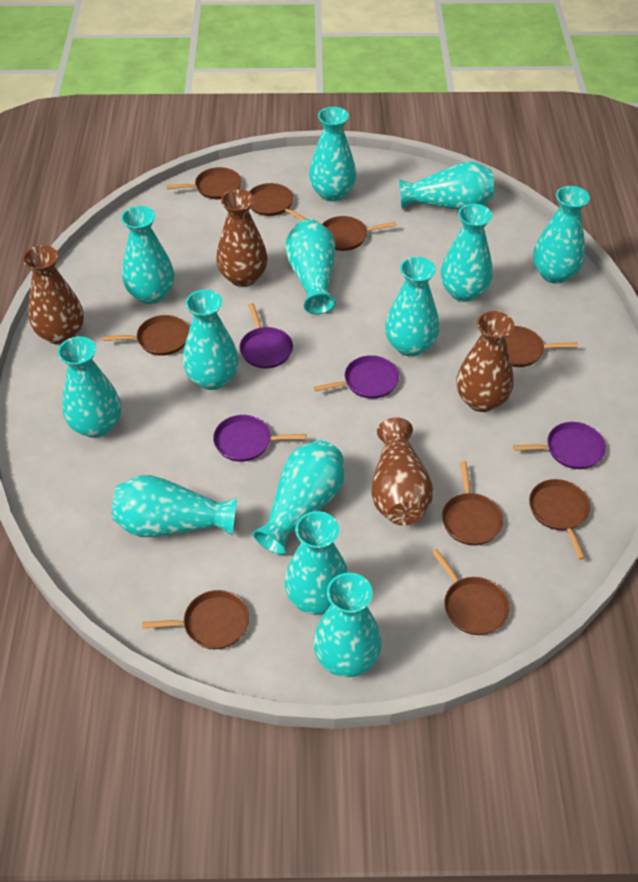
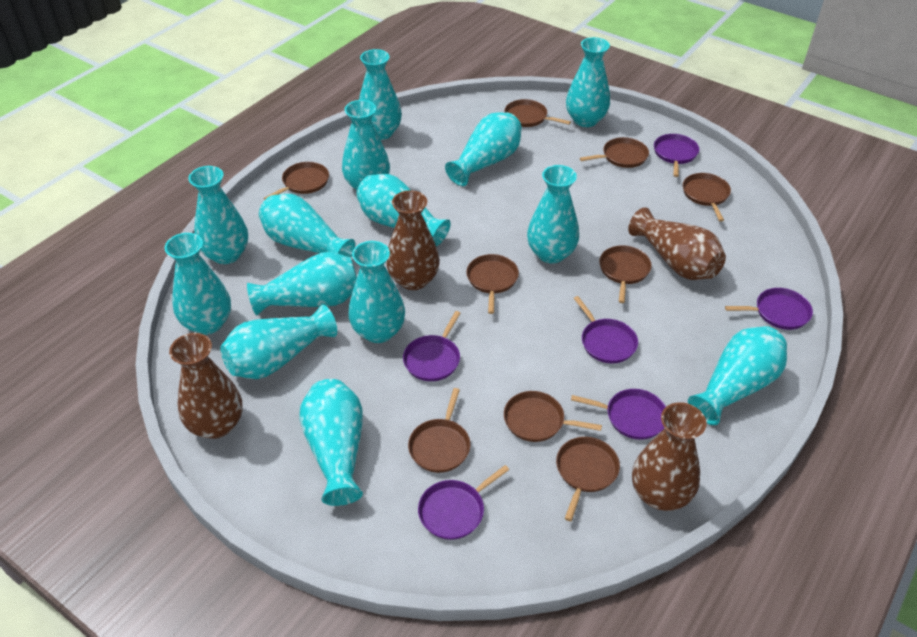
purple pan: [213,415,306,462] [240,303,293,368] [313,355,399,399] [513,422,606,469] = 4 -> [403,311,461,381] [418,465,509,540] [571,389,666,440] [574,296,638,363] [654,134,699,177] [725,288,813,330] = 6
turquoise vase: [58,337,121,438] [112,475,237,537] [121,206,174,304] [183,289,239,390] [252,440,344,555] [285,219,336,314] [285,511,349,615] [309,107,356,202] [313,573,382,677] [385,257,439,356] [399,162,494,210] [441,204,493,302] [533,186,590,283] = 13 -> [165,233,231,335] [188,166,248,264] [220,305,337,379] [247,252,357,316] [259,194,355,257] [299,379,363,506] [342,100,390,191] [348,241,405,343] [356,174,451,247] [359,49,402,140] [445,112,522,186] [527,165,579,263] [566,37,610,127] [688,326,787,425] = 14

